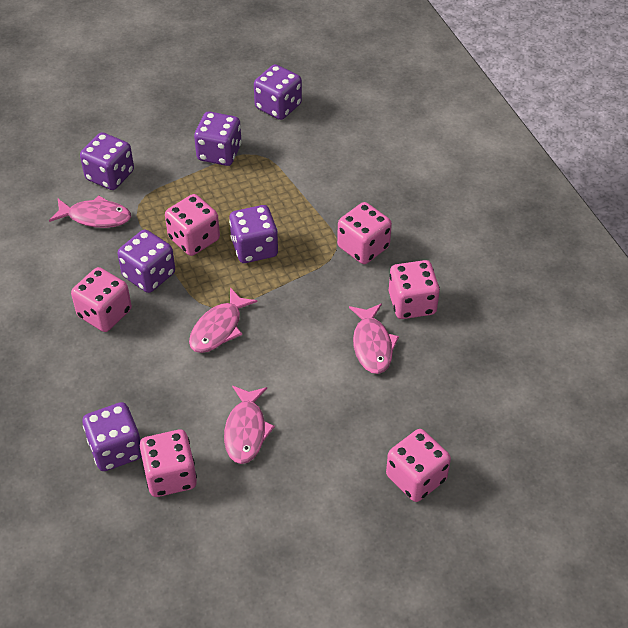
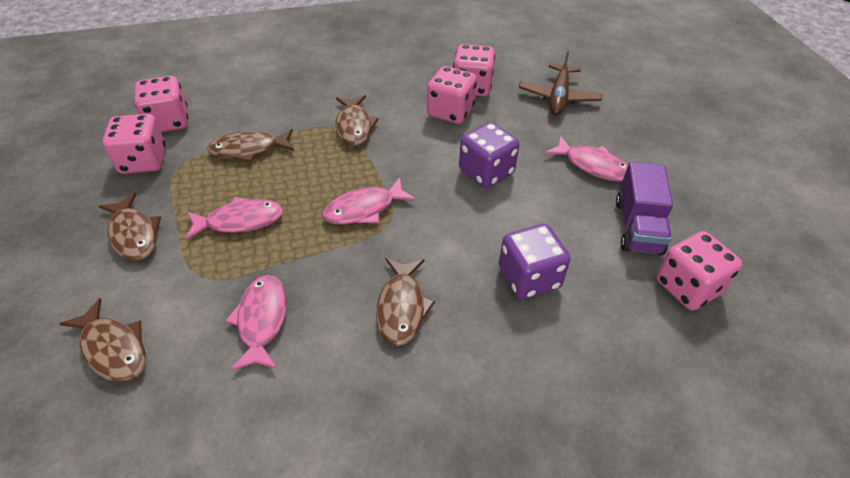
brown fish: none = 0 -> [59,298,146,382] [99,192,161,261] [207,129,294,163] [335,95,379,146] [376,258,435,346] = 5
brown plane: none = 0 -> [519,49,603,115] = 1
pink dice: [71,267,132,332] [139,430,197,497] [165,194,220,256] [337,202,392,264] [386,429,451,502] [389,260,440,319] = 6 -> [103,114,166,174] [135,76,188,132] [427,66,477,124] [453,44,495,96] [656,231,742,310] = 5
purple dice: [80,132,134,190] [83,402,142,471] [117,229,175,293] [194,112,242,166] [229,205,278,263] [254,64,302,120] = 6 -> [459,122,520,188] [499,224,571,300] = 2
purple truck: none = 0 -> [616,162,673,255] = 1

